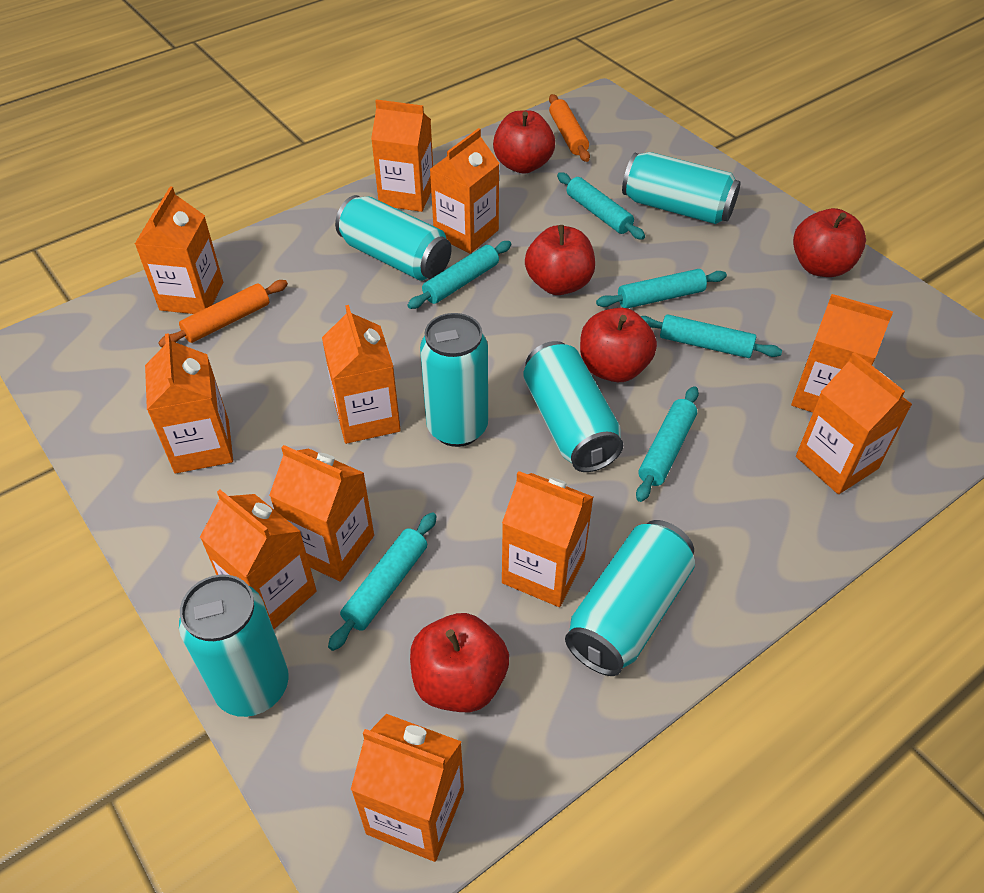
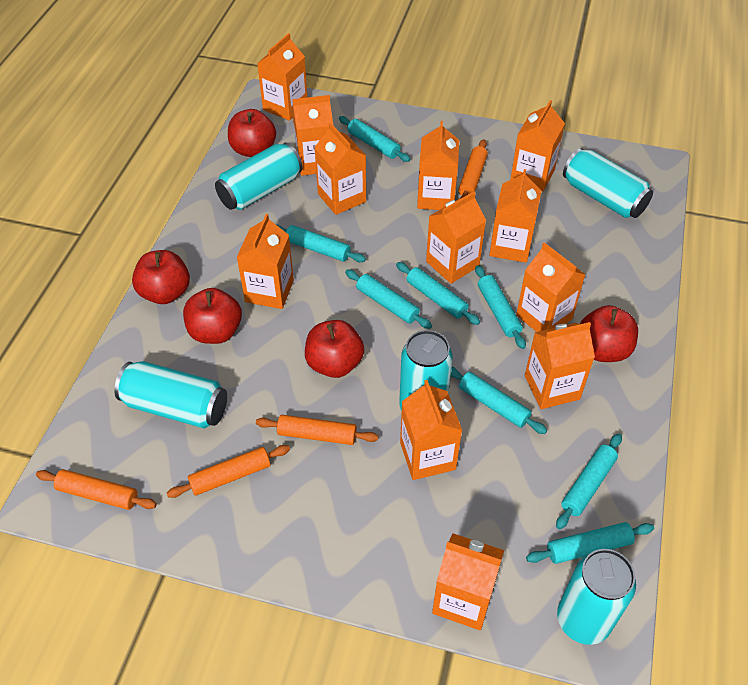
orange carton: [135,186,223,314] [145,333,233,474] [200,490,317,629] [269,445,374,582] [322,305,401,444] [351,714,464,862] [371,99,433,212] [430,128,500,254] [502,471,593,607] [791,294,893,413] [796,352,912,494] = 11 -> [236,214,294,309] [257,33,307,121] [292,95,333,176] [314,123,366,215] [400,380,462,480] [417,121,459,210] [426,192,486,284] [432,533,504,630] [489,169,542,263] [510,100,565,191] [516,242,586,332] [525,322,595,409] = 12
orange rolling pin: [158,280,288,347] [549,94,590,162] = 2 -> [36,469,157,510] [167,445,290,498] [256,415,379,445] [458,139,488,198] = 4
turquoise can: [179,575,289,717] [335,195,452,281] [420,313,488,447] [523,341,623,472] [565,520,695,676] [622,152,741,224] = 6 -> [114,361,227,428] [215,143,302,210] [399,330,453,411] [557,549,636,645] [563,148,653,218] = 5
turquoise rolling pin: [328,512,437,651] [407,241,511,309] [557,172,645,240] [596,269,727,308] [636,386,699,502] [640,314,782,358] = 6 -> [276,224,366,262] [339,116,410,162] [345,269,432,329] [396,262,480,325] [451,367,547,434] [475,265,526,349] [526,522,654,564] [556,434,622,529] = 8

